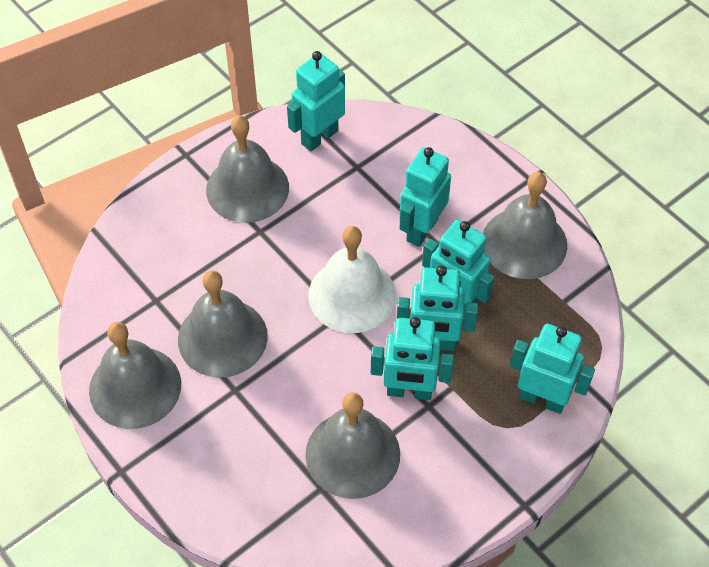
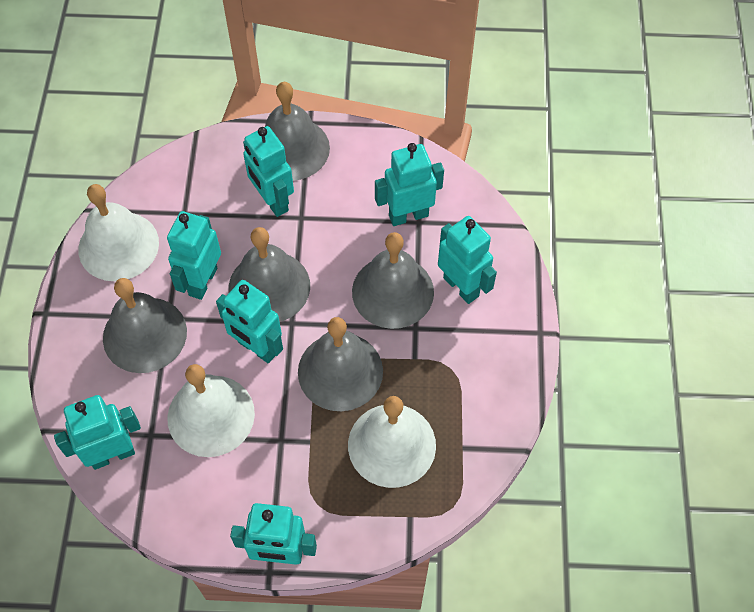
turquoise robot: [287,51,345,151] [371,317,454,400] [397,266,478,351] [399,147,451,247] [422,220,494,314] [510,324,595,414] = 6 -> [54,395,141,470] [167,211,221,300] [216,280,283,363] [230,503,317,565] [243,126,294,217] [375,143,444,226] [438,216,497,304] = 7
white bell: [308,226,396,333] = 1 -> [78,184,159,281] [167,364,255,457] [348,396,436,488] = 3

